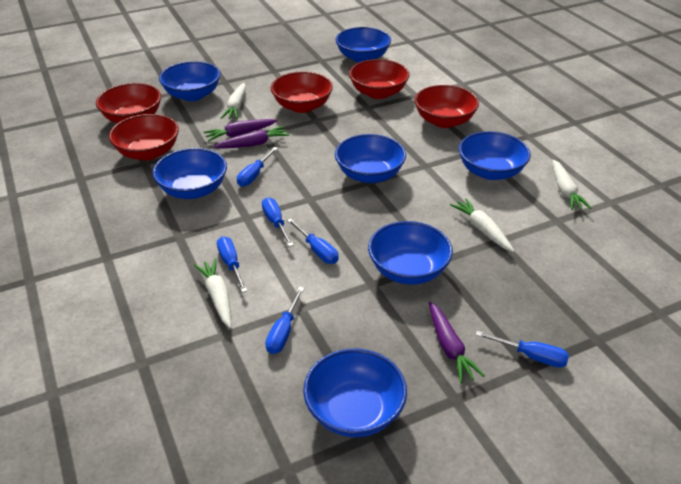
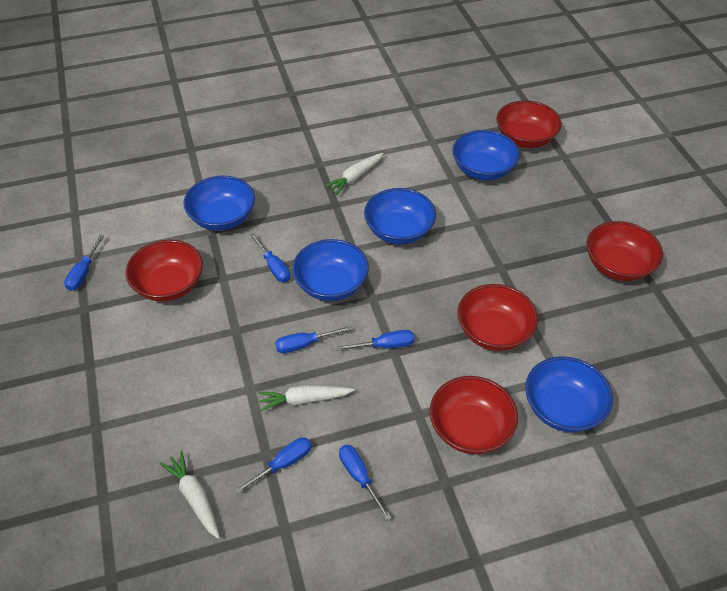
blue bowl: [152,148,227,199] [159,61,220,101] [303,348,407,437] [335,27,391,63] [335,134,406,183] [368,221,453,285] [459,131,531,180] = 7 -> [184,176,255,231] [292,239,369,301] [364,188,436,245] [452,130,520,181] [525,356,613,433] = 5
purple carrot: [203,119,277,141] [214,126,289,149] [429,302,485,383] = 3 -> none = 0
white carrot: [194,258,231,328] [221,83,246,119] [450,198,514,252] [552,159,591,210] = 4 -> [160,451,220,539] [258,385,355,412] [324,153,384,195] = 3

